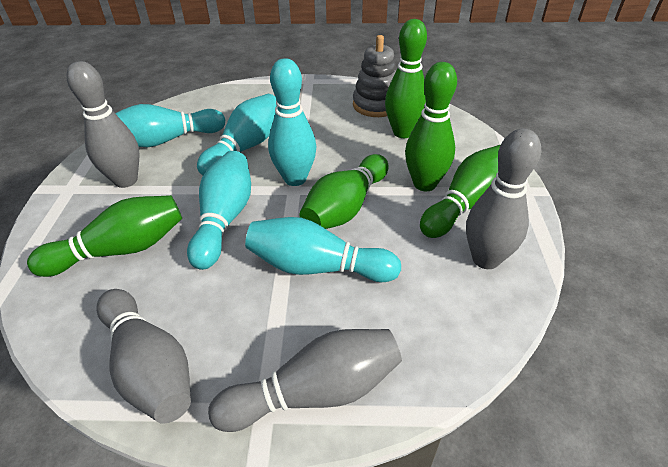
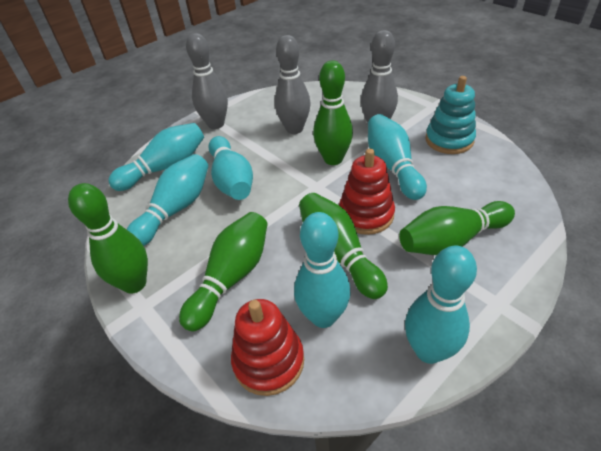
grey bowling pin: [66,61,140,188] [96,289,191,424] [208,329,402,432] [466,128,541,269] = 4 -> [186,33,228,129] [274,35,311,134] [361,30,398,124] = 3
grey stacking toy: [353,35,396,117] = 1 -> none = 0
red stacking toy: none = 0 -> [231,299,304,396] [339,149,395,235] = 2
turquoise bowling pin: [115,104,225,147] [187,151,251,270] [197,94,277,176] [245,217,401,282] [268,58,316,186] = 5 -> [108,123,204,191] [127,154,208,246] [209,136,253,200] [294,212,350,328] [368,114,427,200] [405,246,477,364] = 6
turquoise stacking toy: none = 0 -> [426,76,476,154] = 1

